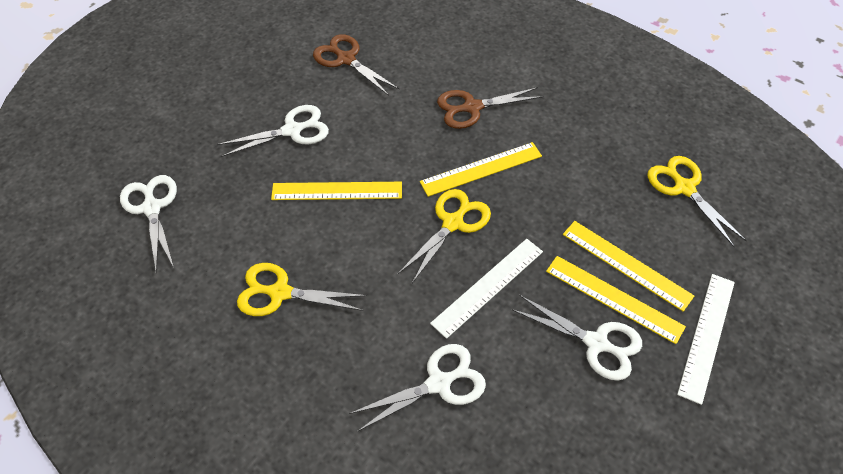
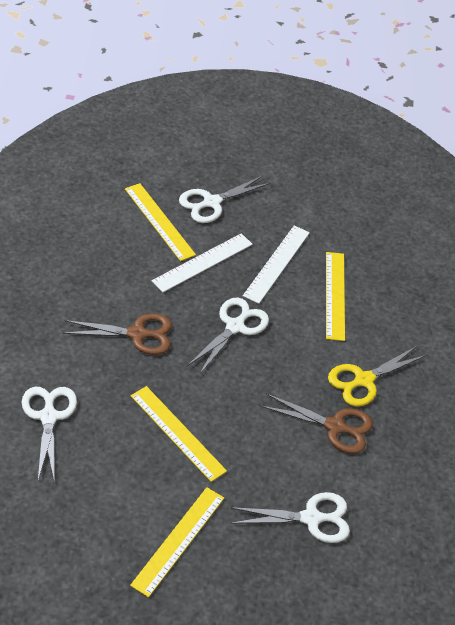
yellow scissors: [237,263,367,316] [398,189,491,283] [647,156,747,247] = 3 -> [328,346,427,407] = 1

